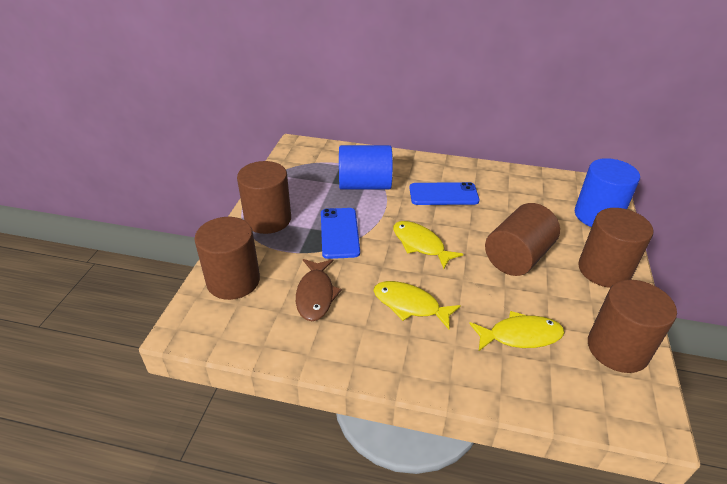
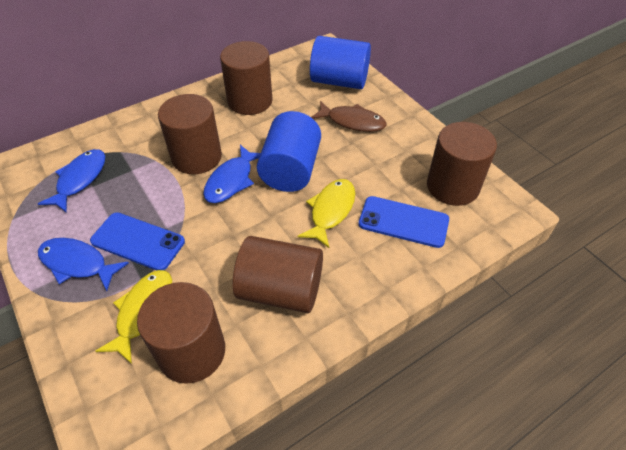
blue fish: none = 0 -> [38,149,105,213] [38,238,129,291] [203,145,261,203] = 3
yellow fish: [373,281,461,329] [393,221,463,269] [469,311,564,352] = 3 -> [95,270,172,364] [297,179,355,248] = 2

